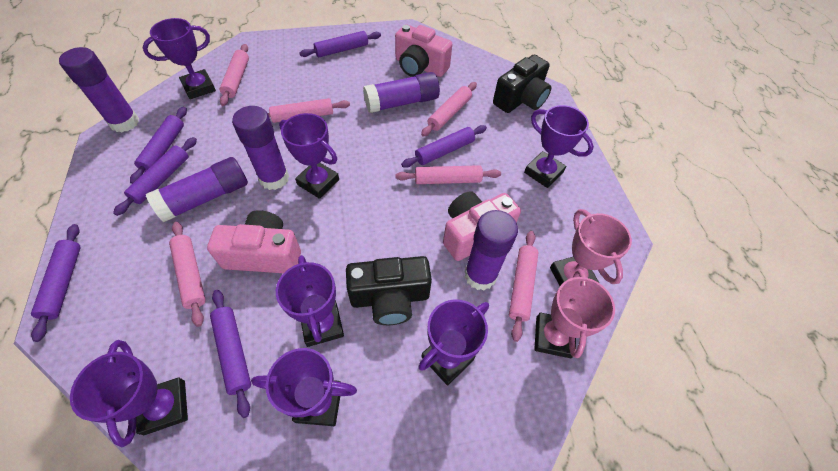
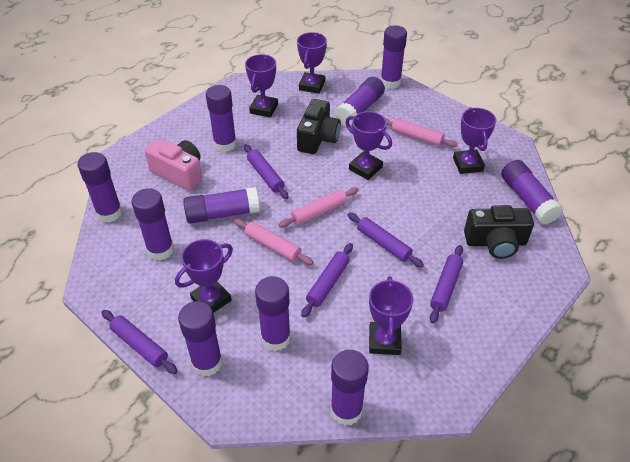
pink camera: [207,210,301,273] [395,24,452,77] [443,191,521,261] = 3 -> [145,139,202,191] = 1
pink rolling pin: [169,222,206,327] [219,44,249,106] [268,98,350,123] [395,165,501,184] [421,82,477,137] [509,231,539,342] = 6 -> [234,219,313,265] [279,187,358,228] [385,118,458,147] = 3
pink trophy: [534,269,615,358] [550,209,632,286] = 2 -> none = 0
purple glue stick: [59,47,139,132] [146,157,248,222] [232,106,289,190] [363,72,440,113] [464,210,518,290] = 5 -> [78,152,123,223] [132,188,174,261] [178,301,222,376] [183,187,260,224] [206,85,237,152] [255,276,291,351] [331,350,369,426] [335,77,385,126] [380,25,407,89] [501,160,563,225] = 10
purple rolling pin: [31,224,81,342] [113,137,197,216] [130,107,187,184] [210,290,251,418] [299,31,381,57] [401,125,487,168] = 6 -> [102,310,178,374] [244,144,288,199] [301,243,353,318] [348,212,424,268] [430,245,463,323] = 5
purple trophy: [70,340,188,447] [142,18,216,99] [251,348,357,426] [276,255,344,347] [279,113,339,199] [418,299,489,385] [524,105,594,188] = 7 -> [175,239,233,313] [245,54,278,118] [297,32,327,94] [345,111,392,180] [369,276,413,355] [453,107,496,174] = 6

